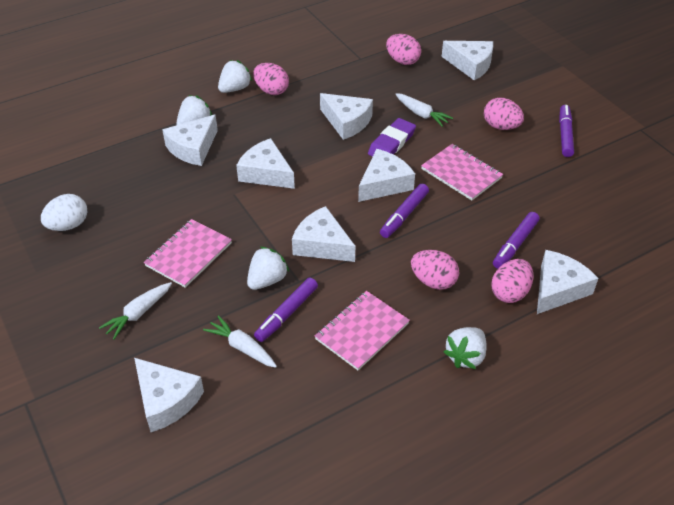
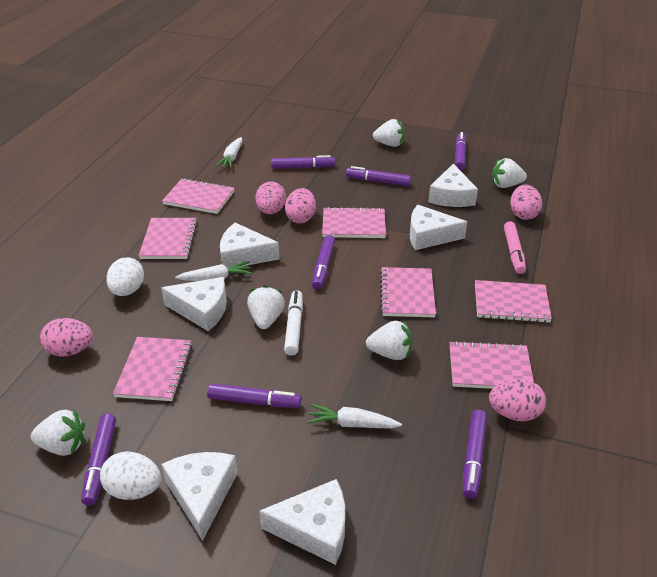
pink marker: none = 0 -> [504,221,526,274] = 1
pink notebook: [144,219,232,288] [315,291,410,370] [421,144,503,201] = 3 -> [113,337,192,401] [139,218,198,259] [162,178,234,214] [322,207,386,238] [380,267,436,318] [450,341,534,389] [475,280,552,323] = 7
purple eraser: [368,118,416,157] = 1 -> none = 0
purple marker: [254,278,318,342] [380,183,429,238] [493,212,540,269] [559,105,574,157] = 4 -> [81,413,116,506] [207,383,302,408] [271,155,335,169] [312,235,335,289] [346,166,411,186] [455,132,466,170] [463,410,487,499] = 7
white cheese: [134,358,204,432] [162,114,218,166] [236,138,295,189] [292,206,355,262] [320,93,373,140] [358,149,415,202] [442,41,493,80] [537,250,598,314] = 8 -> [161,277,227,331] [161,452,238,541] [220,223,279,269] [259,479,345,565] [410,205,467,250] [428,164,478,207] = 6
white egg: [41,194,87,231] = 1 -> [100,451,161,500] [106,257,144,296] = 2
white marker: none = 0 -> [284,290,303,356] = 1
white strawberry: [177,95,212,125] [218,60,252,93] [247,247,289,290] [443,327,487,369] = 4 -> [31,409,85,456] [247,285,285,329] [366,321,412,360] [373,119,405,147] [492,158,527,188] = 5

